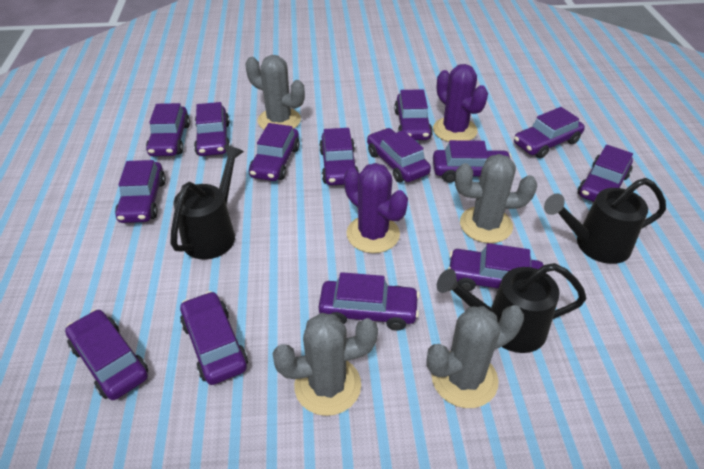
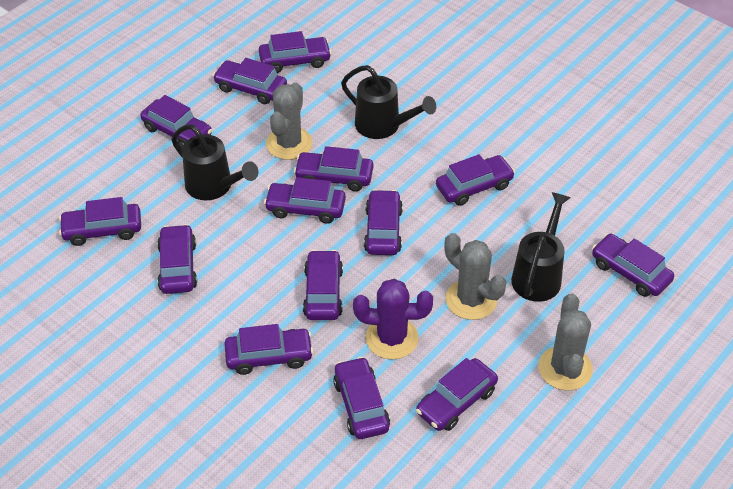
grey cactus: [246,55,305,130] [272,313,378,416] [426,305,524,408] [455,154,537,243] = 4 -> [266,82,312,160] [444,233,507,320] [538,293,593,391] = 3
purple cactus: [344,163,408,253] [433,64,488,142] = 2 -> [353,279,433,360] = 1

